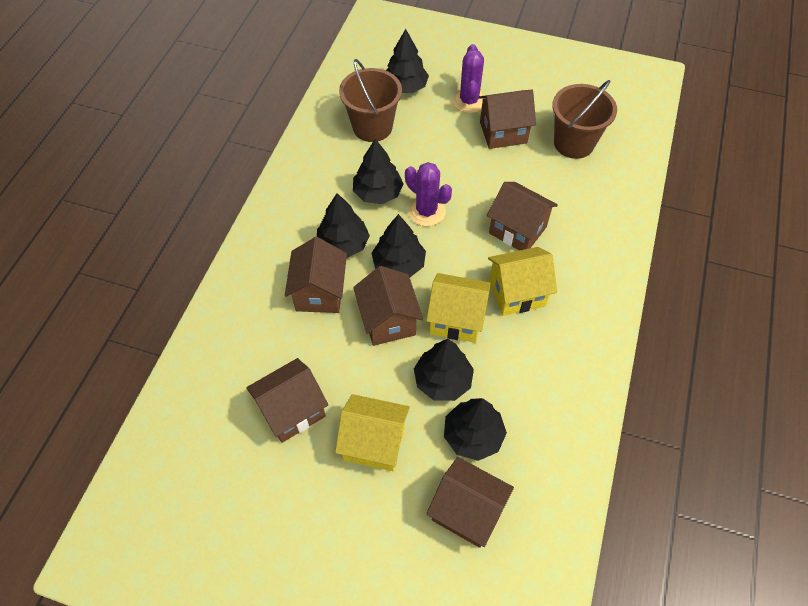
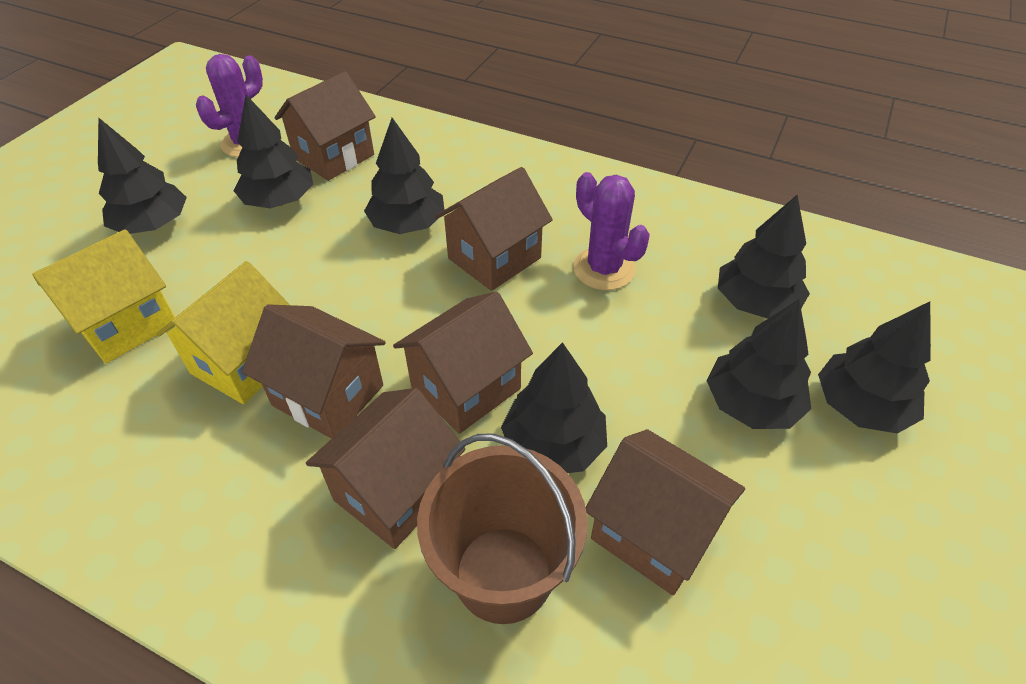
black tree: [317,193,370,258] [353,139,404,204] [371,214,426,277] [386,29,429,93] [414,339,474,401] [444,398,507,461] = 6 -> [98,117,187,234] [234,95,313,208] [364,118,444,234] [501,342,607,473] [707,299,811,429] [718,195,810,319] [818,302,931,434] = 7
brown bucket: [339,59,402,142] [552,80,617,159] = 2 -> [417,434,588,624] = 1
yellow house: [335,394,410,471] [426,273,491,343] [488,247,557,316] = 3 -> [32,229,175,363] [156,261,290,404] = 2

